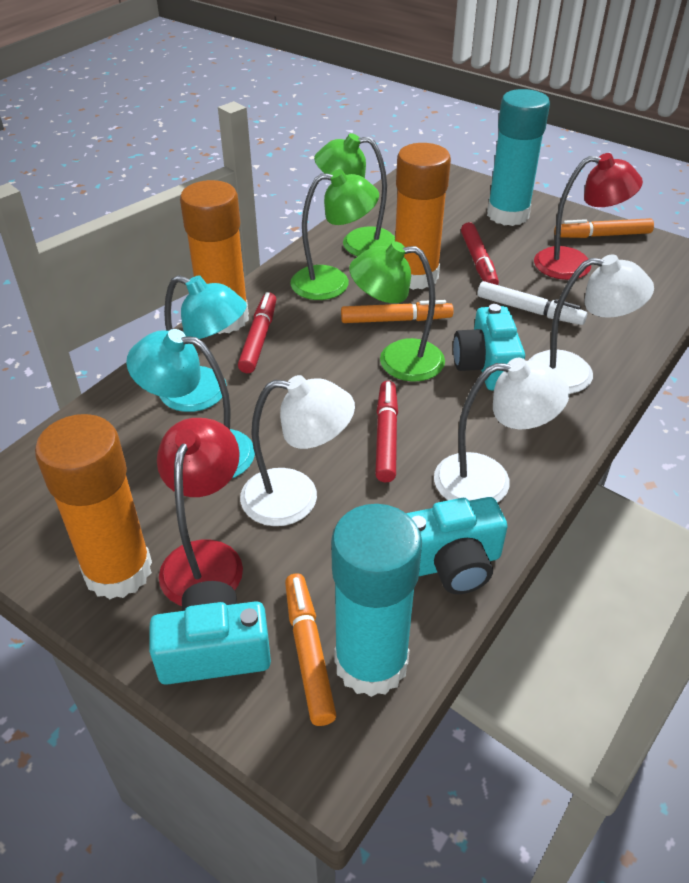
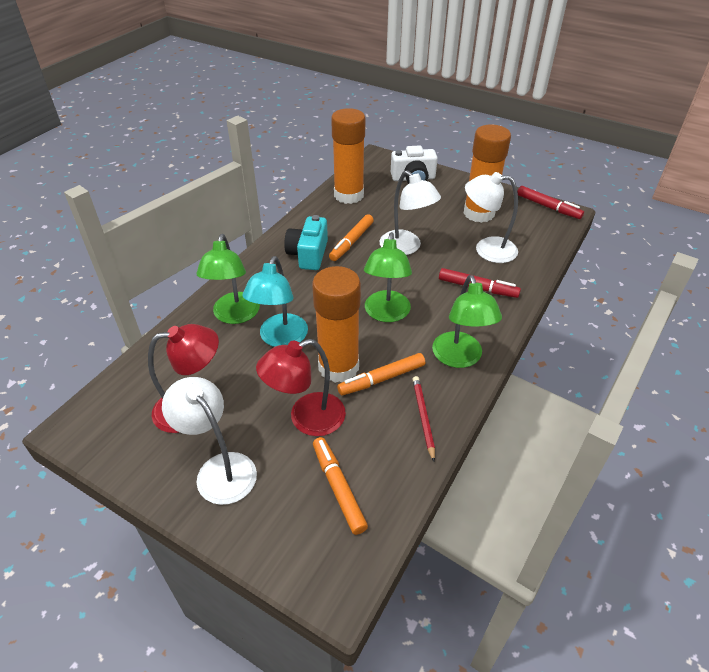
red marker: [238,292,276,373] [375,381,398,482] [461,222,499,285] = 3 -> [439,268,521,298] [517,186,584,219] = 2
red pencil: none = 0 -> [412,376,435,462] = 1
turquoise camera: [149,581,271,685] [407,497,507,594] [453,304,525,391] = 3 -> [284,215,328,270] = 1
turquoise glue stick: [331,504,422,697] [487,89,550,226] = 2 -> none = 0
turquoise lamp: [126,329,255,478] [159,275,247,412] = 2 -> [243,256,308,347] = 1
white camera: none = 0 -> [391,145,438,184] = 1
white marker: [477,281,587,325] = 1 -> none = 0

